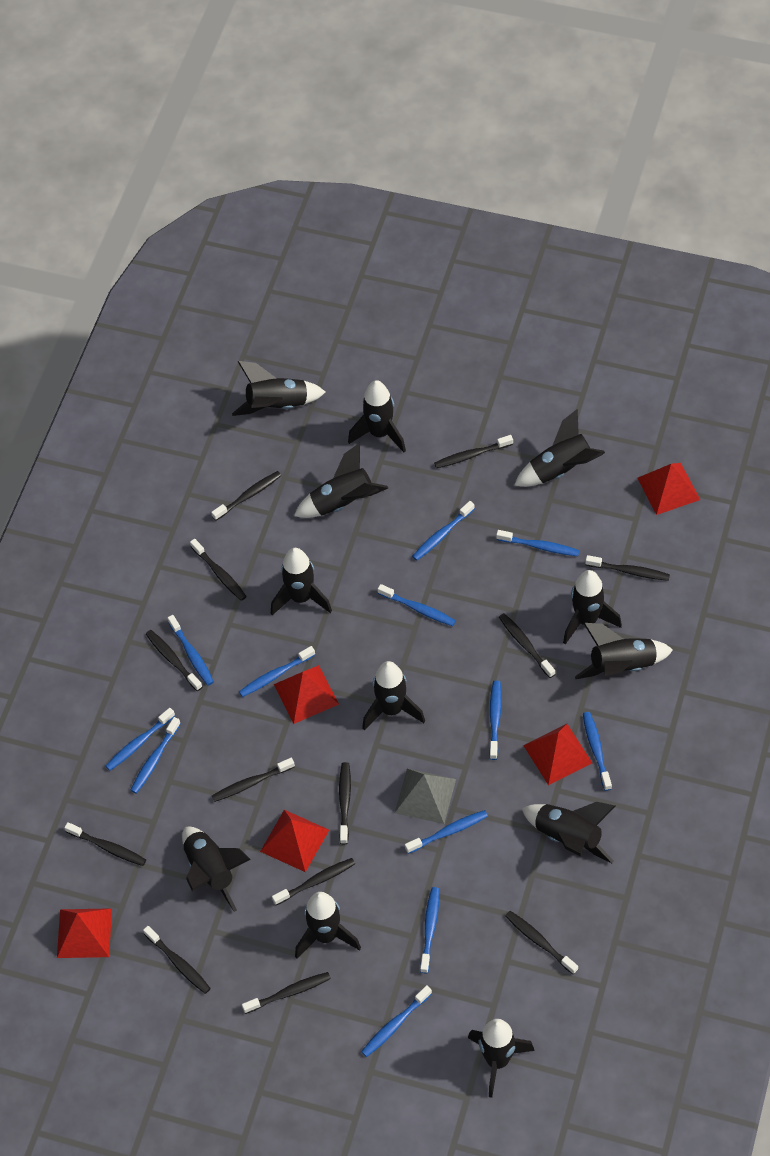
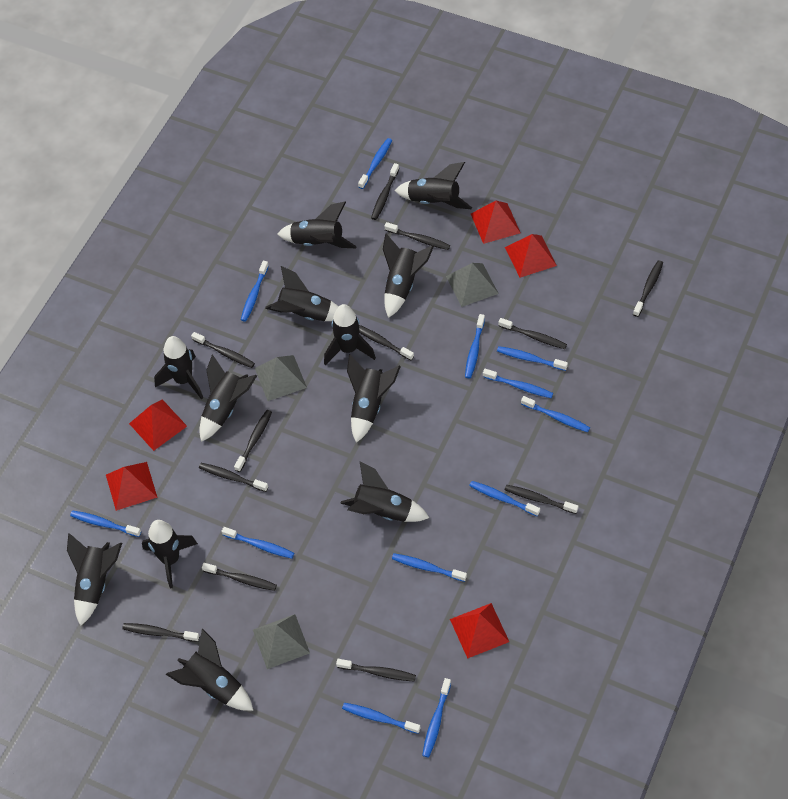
black toothbrush: [64,822,146,866] [143,926,211,994] [146,630,202,691] [190,539,247,601] [211,471,281,521] [212,758,295,802] [242,972,331,1014] [272,858,355,905] [339,762,351,844] [434,435,513,468] [499,613,555,678] [505,911,578,975] [585,555,670,581] = 13 -> [122,623,199,642] [191,332,255,368] [199,463,268,492] [202,563,277,591] [234,410,272,472] [336,659,416,682] [359,325,414,361] [371,163,399,220] [385,222,450,250] [499,318,567,349] [505,485,578,514] [633,260,663,317] = 12
grey pyramid: [395,769,456,824] = 1 -> [253,614,310,669] [255,355,307,401] [446,263,499,307] = 3

